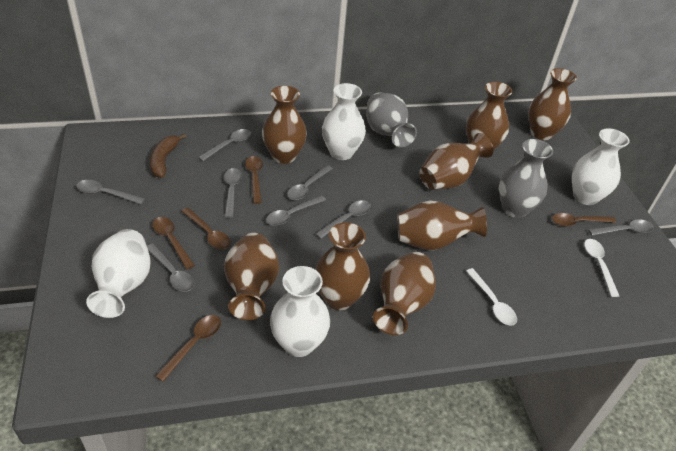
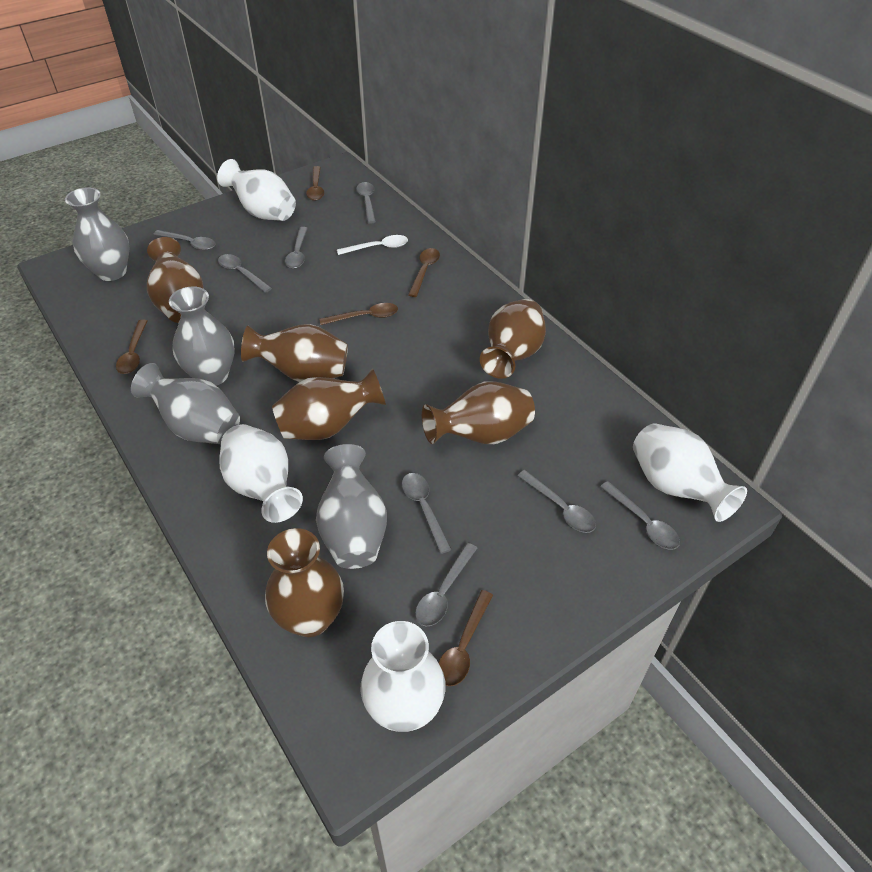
brown banana: [150,134,186,178] = 1 -> none = 0
brown vase: [224,233,279,320] [262,86,307,164] [315,222,370,310] [373,252,436,335] [397,200,487,250] [419,133,493,190] [466,81,513,151] [528,68,577,140] = 8 -> [147,237,204,323] [241,324,348,382] [265,528,344,637] [272,368,386,440] [422,381,535,444] [480,299,546,379] = 6
grey vase: [367,92,417,147] [499,139,553,218] = 2 -> [65,187,130,281] [131,363,240,444] [169,286,234,386] [316,444,387,569] = 4
white spoon: [466,268,517,326] [584,239,619,297] = 2 -> [337,235,408,255] = 1

